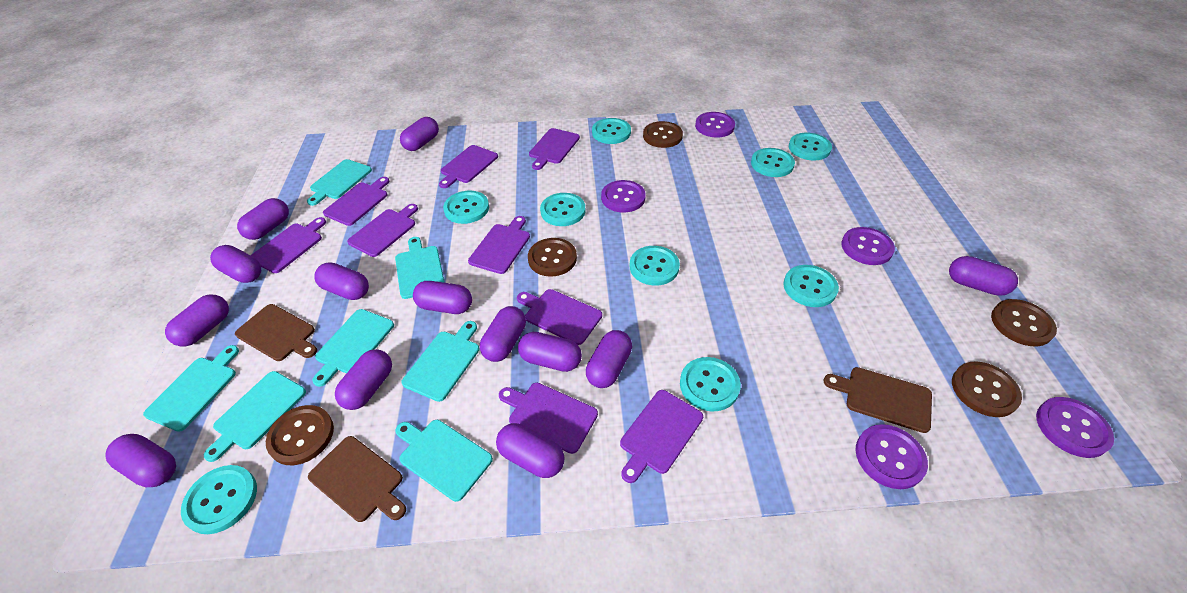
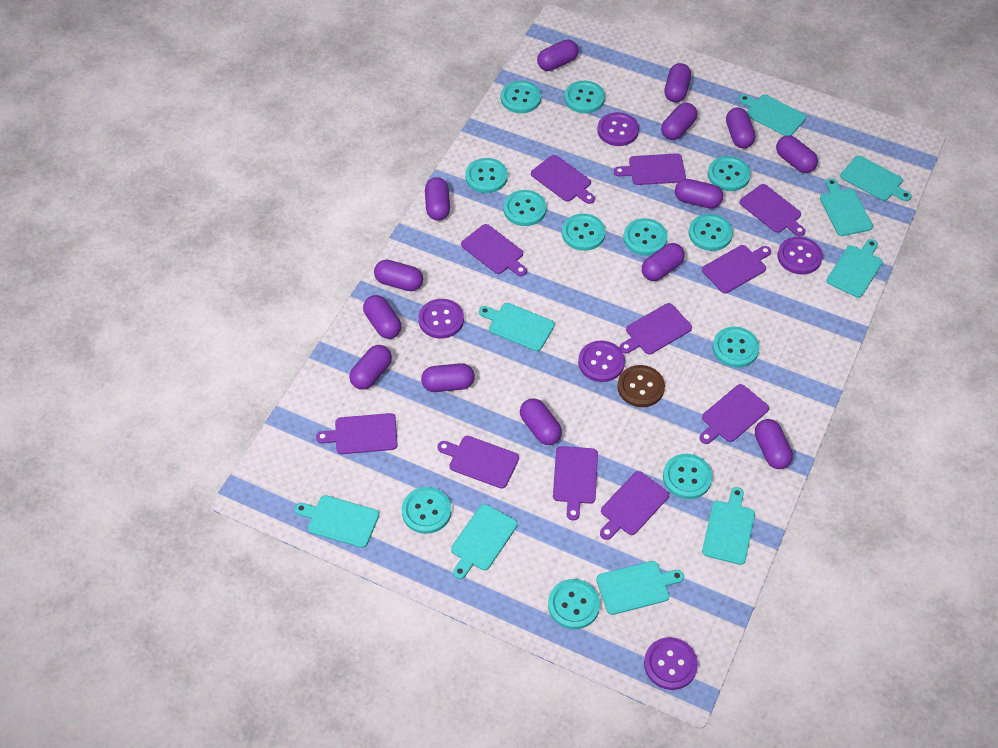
brown button: [266,405,334,465] [528,238,577,277] [643,121,683,148] [952,361,1022,417] [991,299,1057,346] = 5 -> [617,365,665,407] = 1
brown cutting board: [235,304,317,361] [308,436,406,522] [824,367,932,433] = 3 -> none = 0
purple capsule: [105,434,176,487] [165,295,229,346] [210,245,261,283] [237,198,289,240] [314,262,369,300] [335,349,392,410] [400,117,439,151] [413,281,472,314] [480,306,526,362] [496,423,564,478] [518,332,582,372] [586,330,632,388] [949,256,1018,296] = 13 -> [350,345,392,390] [363,295,401,339] [374,260,423,291] [421,363,475,392] [425,177,450,221] [520,399,562,445] [537,39,579,71] [642,243,685,281] [661,103,697,140] [664,63,691,102] [675,179,723,209] [726,108,755,148] [755,419,793,469] [776,135,818,173] = 14
purple cutting board: [251,217,326,273] [323,177,390,226] [347,204,418,257] [439,145,498,188] [468,216,530,274] [499,383,598,454] [517,289,602,345] [529,128,580,170] [620,390,703,483] = 9 -> [316,413,398,454] [437,436,519,489] [461,224,527,276] [531,155,595,204] [553,446,598,520] [600,471,669,540] [614,153,686,185] [620,303,692,354] [699,384,769,444] [702,245,771,293] [739,184,806,236] = 11
turquoise button: [181,465,257,534] [443,191,489,224] [540,193,585,226] [592,118,631,144] [630,246,680,285] [680,357,741,411] [751,148,795,177] [783,265,839,307] [789,133,832,160] = 9 -> [402,487,451,534] [465,158,508,193] [501,81,541,113] [503,190,547,226] [548,579,600,629] [562,214,606,251] [564,81,605,113] [623,218,668,256] [663,454,713,499] [689,214,733,251] [708,156,751,191] [712,327,760,368] = 12
turquoise cutting board: [143,345,239,432] [204,371,306,462] [307,159,372,206] [312,309,394,387] [395,237,445,299] [395,420,493,502] [401,321,479,402] = 7 -> [295,495,379,548] [451,504,517,579] [479,303,555,351] [596,561,684,615] [702,487,755,565] [739,94,806,136] [820,178,873,236] [826,239,883,298] [840,155,912,201] = 9

